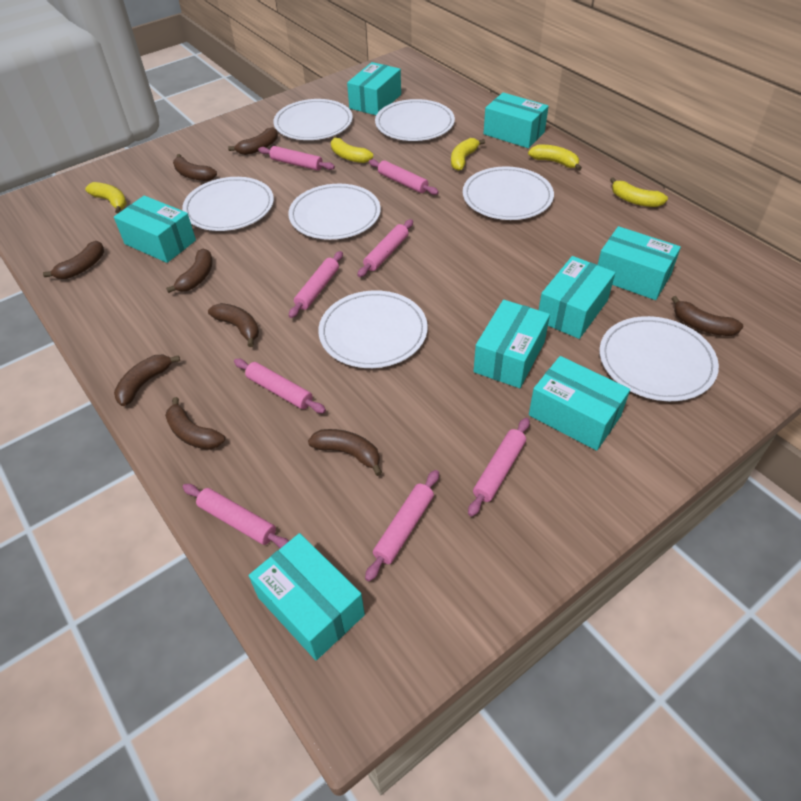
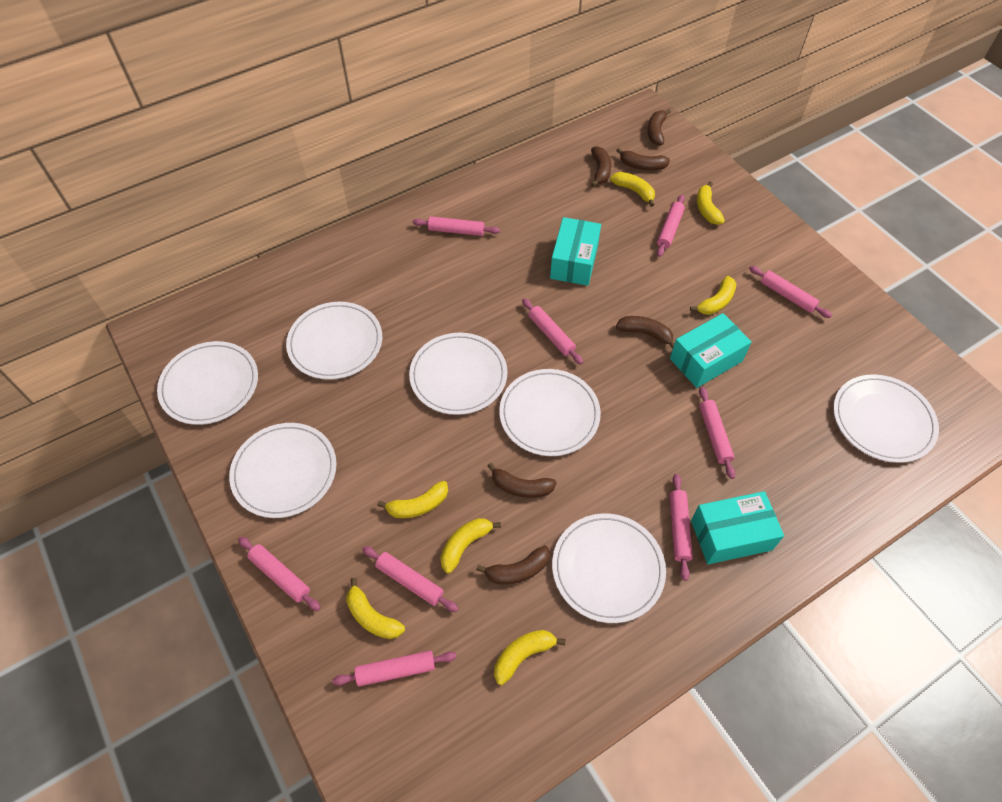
brown banana: [43,241,104,279] [114,355,180,406] [165,397,225,450] [166,249,213,293] [173,154,217,181] [208,303,259,347] [228,127,278,155] [308,429,382,476] [671,296,744,336] = 9 -> [476,545,550,585] [488,463,557,498] [591,146,611,187] [616,148,670,171] [616,316,674,349] [647,109,671,146] = 6
pink rolling pin: [182,484,289,548] [234,359,326,413] [258,146,335,171] [289,251,343,318] [357,219,413,277] [365,470,439,581] [369,159,439,195] [468,418,530,517] = 8 -> [238,537,321,611] [332,651,457,687] [362,546,458,612] [413,216,500,236] [522,298,583,365] [657,195,685,257] [669,474,693,581] [699,387,735,479] [749,266,832,318] = 9
turquoise box: [114,196,196,263] [249,533,365,660] [347,62,401,115] [473,300,550,388] [483,92,549,148] [529,356,630,451] [539,256,615,339] [598,226,681,300] = 8 -> [550,217,601,286] [670,313,752,388] [691,491,784,564] = 3
yellow banana: [85,182,127,214] [331,135,373,163] [451,138,485,171] [528,145,582,171] [610,177,668,207] = 5 -> [346,578,405,639] [377,481,448,518] [440,518,501,573] [494,630,566,685] [610,172,655,207] [690,276,736,315] [697,181,725,225] = 7

